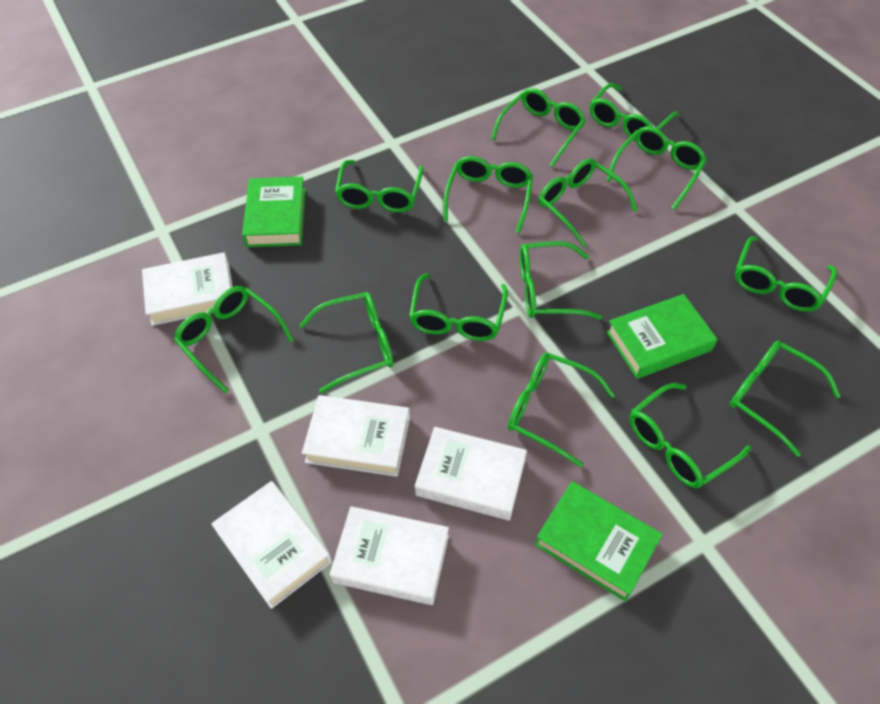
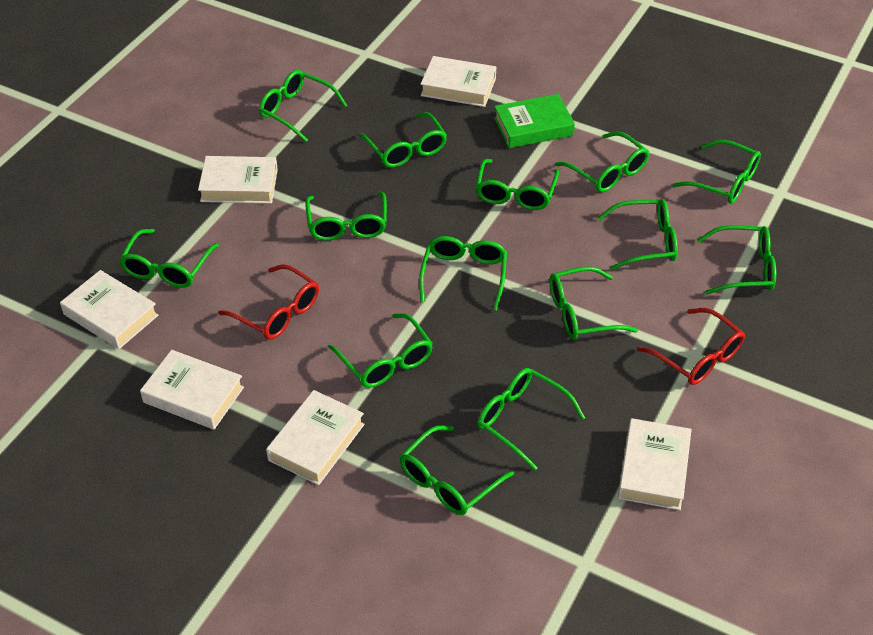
green book: [242,177,306,247] [535,481,663,602] [606,294,718,379] = 3 -> [494,94,575,148] = 1
red glasses: none = 0 -> [218,264,319,339] [637,308,745,385] = 2
white book: [142,252,233,326] [211,481,332,609] [302,395,410,477] [330,506,449,605] [415,427,527,520] = 5 -> [60,270,158,349] [140,350,244,430] [198,156,278,204] [266,390,364,485] [421,56,496,107] [618,418,692,510] = 6

